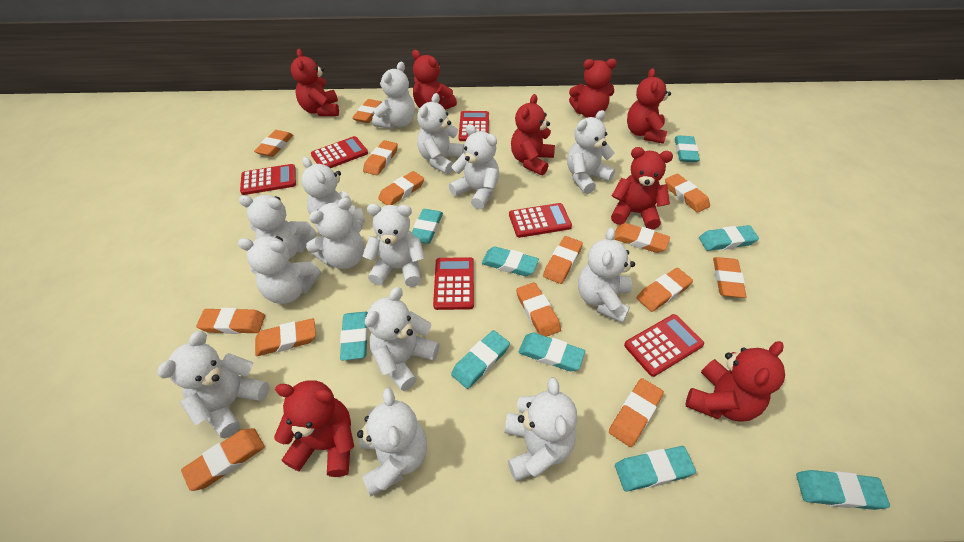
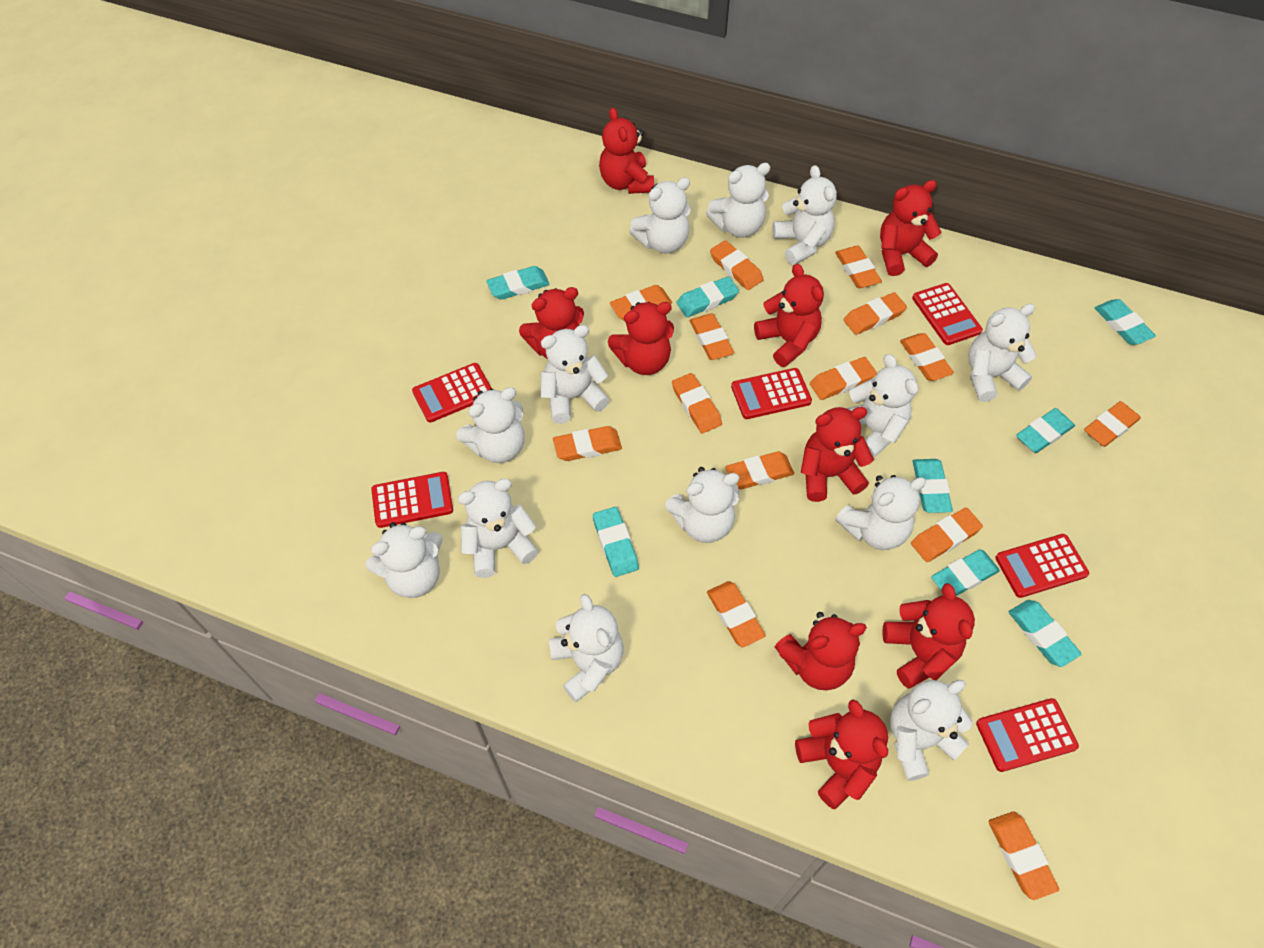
red teddy bear: [274,380,354,477] [291,49,339,116] [412,50,457,110] [511,94,555,175] [569,59,617,118] [611,147,673,230] [627,68,671,144] [686,341,785,421] = 8 -> [519,287,584,359] [599,107,654,194] [608,302,674,375] [754,264,824,367] [775,612,867,691] [795,699,888,809] [801,407,874,502] [880,180,941,276] [882,583,975,689] = 9
turquoise eraser: [340,311,368,361] [412,209,443,244] [451,330,510,389] [482,246,539,276] [518,333,585,371] [615,446,696,492] [675,135,700,162] [699,225,759,251] [796,470,890,510] = 9 -> [486,266,550,300] [593,507,639,577] [676,276,739,317] [912,459,953,513] [931,549,1000,596] [1009,600,1082,667] [1016,408,1075,453] [1095,299,1156,345] = 8
white teddy bear: [157,331,269,438] [238,236,321,304] [239,195,317,259] [301,157,365,222] [306,198,364,269] [357,388,427,496] [363,204,425,287] [365,287,440,391] [372,62,415,129] [417,93,464,174] [449,124,499,210] [504,377,577,481] [567,110,615,194] [578,227,635,323] = 14 -> [366,522,443,598] [456,387,525,463] [458,479,539,578] [541,325,609,424] [549,594,624,703] [629,177,691,253] [665,467,740,543] [706,163,770,238] [772,165,837,265] [835,475,926,550] [847,354,918,458] [890,680,972,781] [968,303,1037,402] = 13

